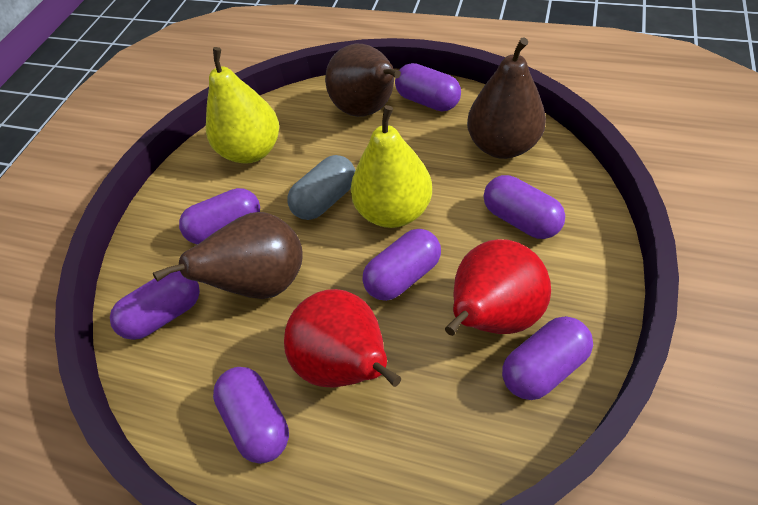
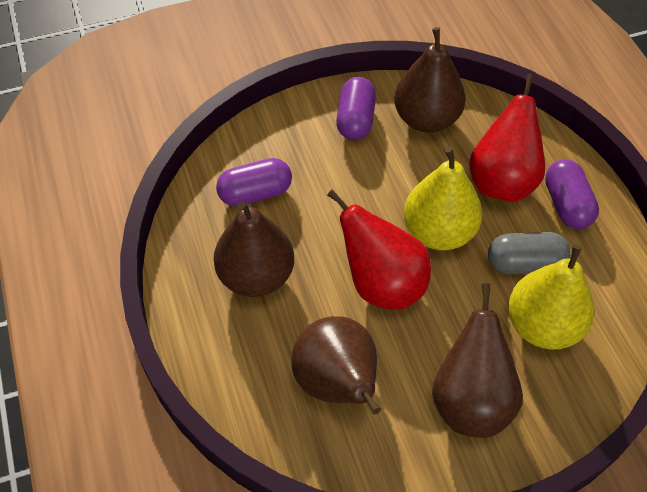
brown pear: [153,212,303,299] [325,44,401,117] [467,37,546,159] = 3 -> [214,201,294,297] [291,316,381,415] [394,27,466,133] [432,283,523,438] = 4
purple capsule: [110,271,200,340] [179,188,260,244] [213,367,289,464] [362,229,441,301] [395,63,461,112] [484,175,565,239] [502,316,593,400] = 7 -> [216,158,292,207] [336,77,376,140] [545,159,599,229] = 3

